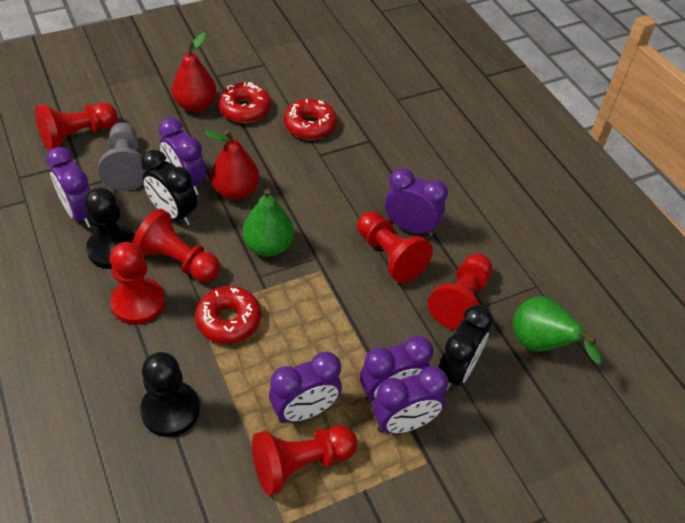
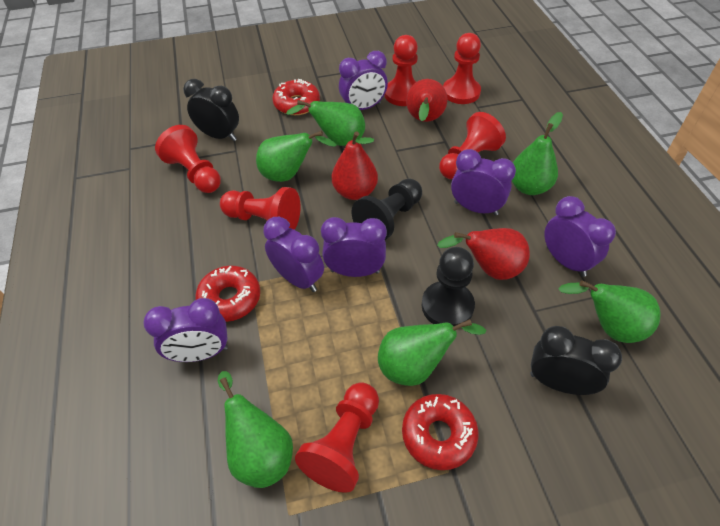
green pear: [243,189,294,256] [513,296,602,365] = 2 -> [218,371,293,488] [256,131,337,182] [286,100,365,146] [378,319,486,386] [512,112,563,195] [558,280,661,343] = 6
grey pawn: [98,122,146,191] = 1 -> none = 0
red pear: [172,32,216,112] [205,130,259,200] = 2 -> [332,131,378,200] [406,79,447,122] [437,228,530,280] = 3

